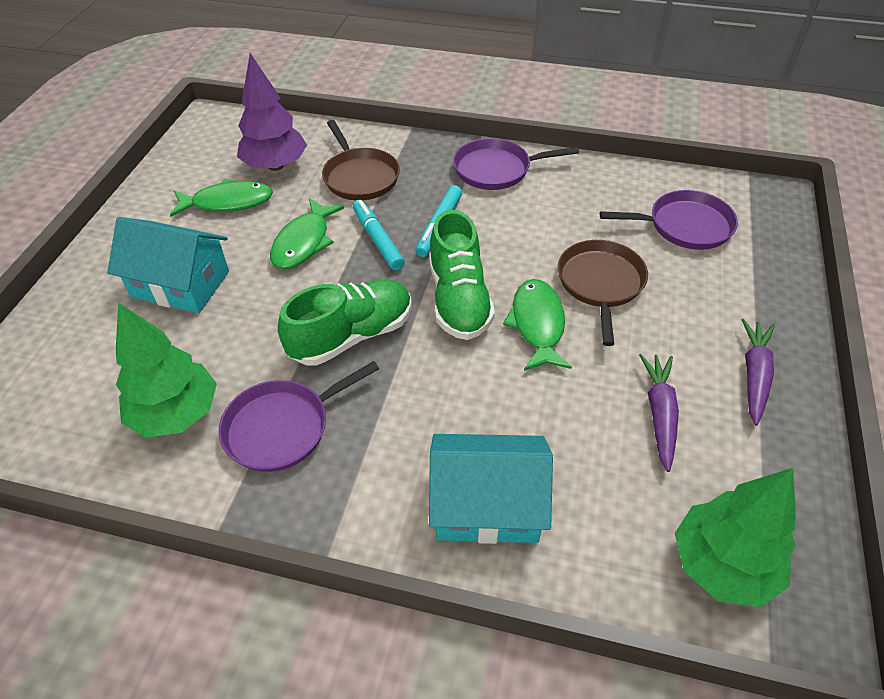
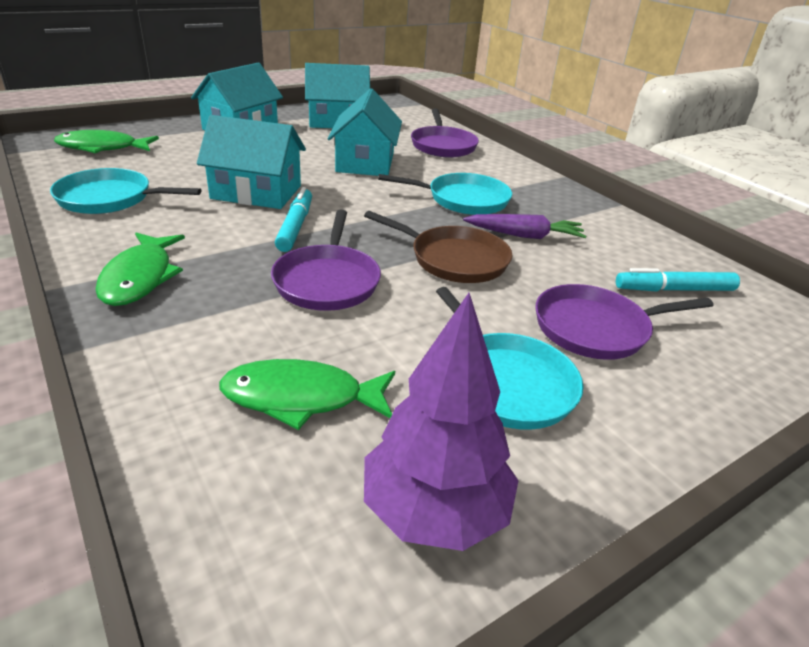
brown pan: [322,120,400,200] [558,240,648,346] = 2 -> [364,211,513,283] = 1
green shoe: [278,280,412,366] [429,210,495,340] = 2 -> none = 0
green tree: [116,302,217,438] [675,468,796,607] = 2 -> none = 0
purple carrot: [639,354,679,472] [741,318,775,425] = 2 -> [463,214,586,239] = 1
turquoise house: [107,217,229,313] [429,434,553,544] = 2 -> [191,63,283,130] [197,115,306,209] [305,63,370,128] [327,88,402,176] = 4
turquoise pan: none = 0 -> [50,168,201,214] [378,173,512,215] [436,287,583,430] = 3

